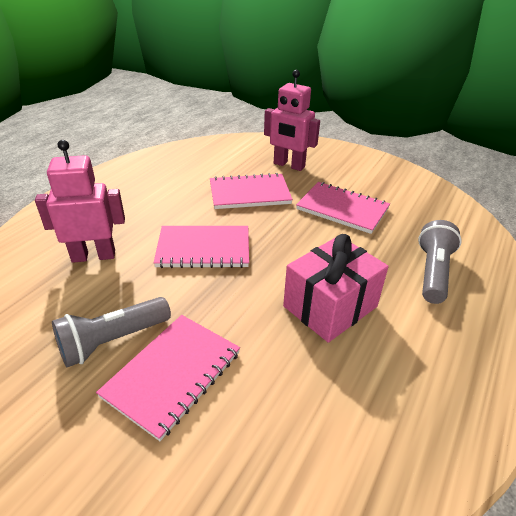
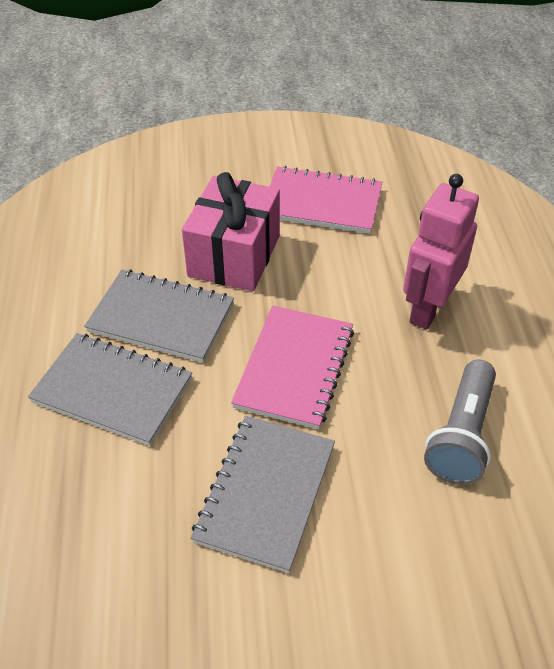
grey flashlight: [52,297,171,367] [418,220,462,304] = 2 -> [424,360,496,485] = 1
grey notebook: none = 0 -> [28,333,192,446] [84,270,234,363] [191,416,335,573] = 3
pink notebook: [96,315,240,441] [153,226,249,268] [210,173,293,209] [296,182,390,234] = 4 -> [231,305,354,429] [270,166,382,234] = 2
pink robot: [35,140,125,263] [264,70,320,171] = 2 -> [403,174,479,330] = 1

